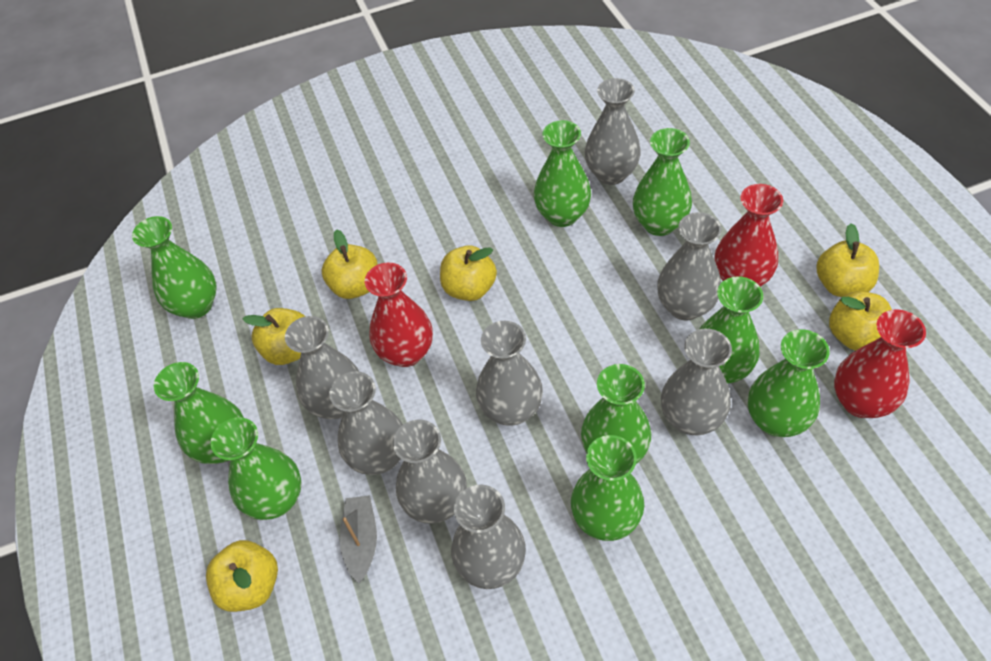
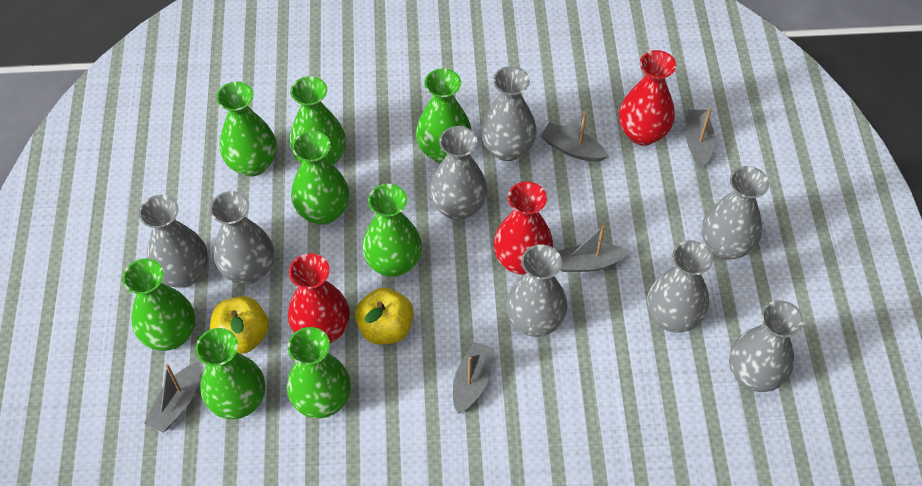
green vase: [132,216,217,319] [154,362,244,464] [211,417,302,520] [534,120,591,227] [571,435,644,541] [581,364,651,464] [633,128,692,236] [700,276,763,384] [748,329,830,437] = 9 -> [122,259,195,351] [195,328,265,419] [216,81,277,176] [287,327,351,418] [289,76,346,165] [291,131,349,225] [362,184,422,277] [416,68,472,163] = 8
grey boat: [340,495,377,583] = 1 -> [144,362,201,433] [453,342,494,414] [541,112,608,162] [558,226,630,272] [685,109,715,168] = 5
yellow apple: [206,540,278,612] [243,308,305,365] [321,229,378,299] [440,246,497,301] [816,223,879,297] [829,291,892,351] = 6 -> [210,296,269,354] [355,288,413,344] = 2

